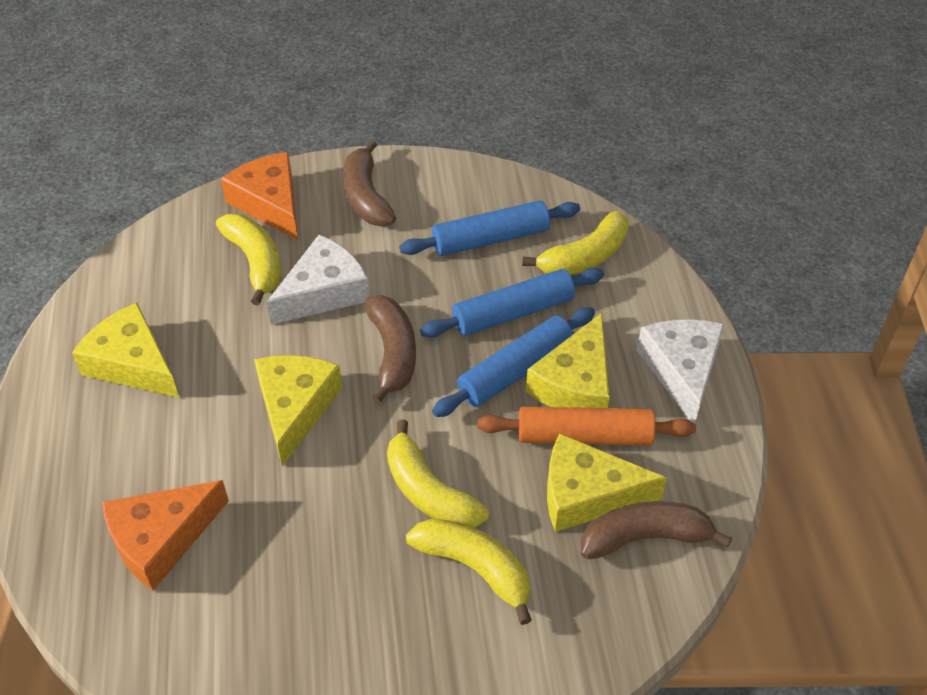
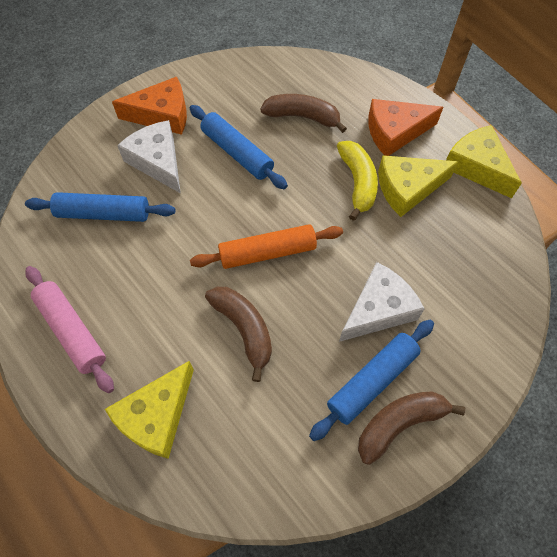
pink rolling pin: none = 0 -> [25,266,114,393] = 1
yellow banana: [216,214,281,306] [387,420,489,528] [406,519,532,625] [522,211,628,275] = 4 -> [337,141,378,221] = 1
yellow cheese: [72,303,179,397] [254,355,342,467] [526,313,610,408] [547,433,667,532] = 4 -> [105,361,194,459] [378,155,458,217] [446,125,522,198] = 3

